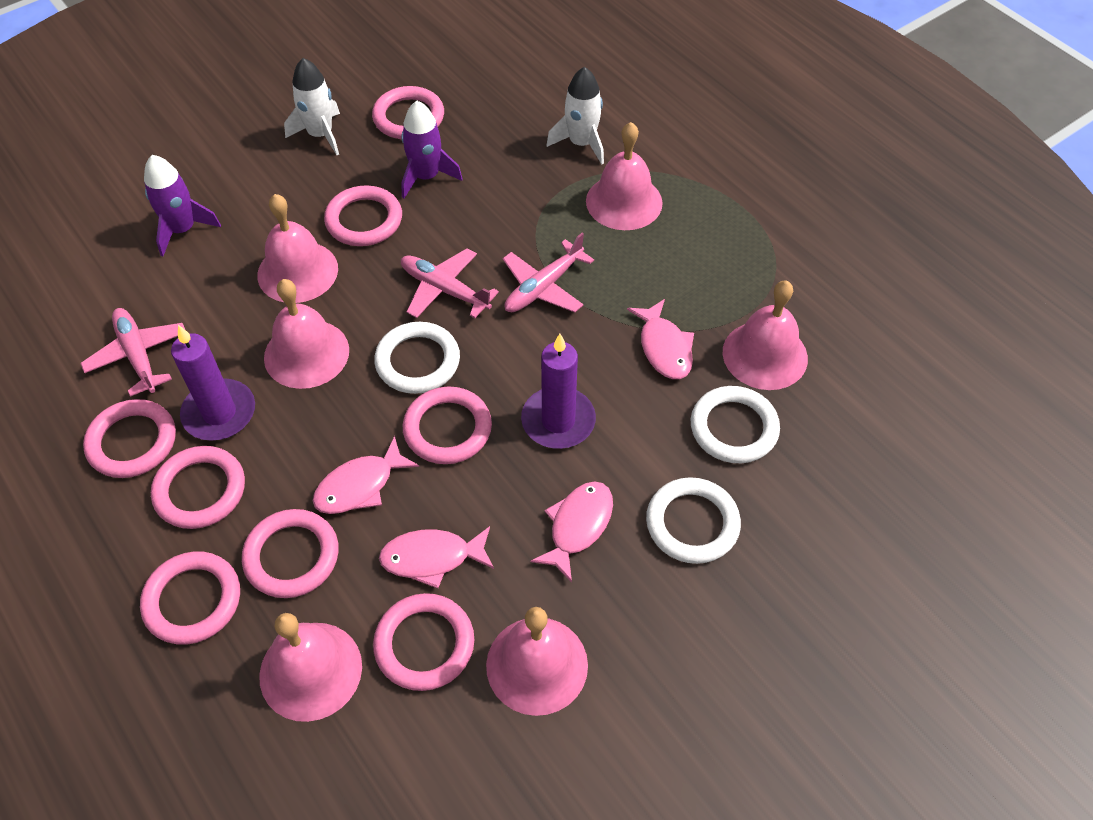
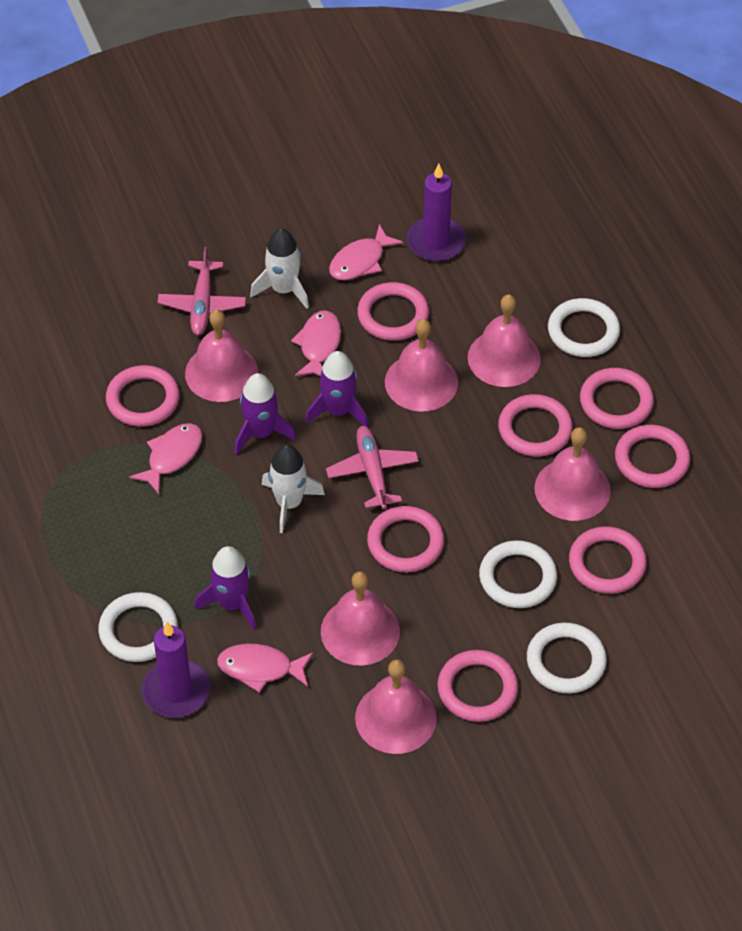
pink plane: [81,308,185,397] [401,248,499,318] [503,233,594,312] = 3 -> [157,247,246,335] [326,426,419,509] = 2
purple rocket: [144,155,221,256] [401,101,463,198] = 2 -> [195,546,256,630] [235,373,296,455] [305,351,368,427] = 3
white ring: [374,322,460,394] [646,477,741,564] [691,386,780,463] = 3 -> [98,592,178,662] [479,540,557,608] [527,623,607,693] [548,298,620,357] = 4

